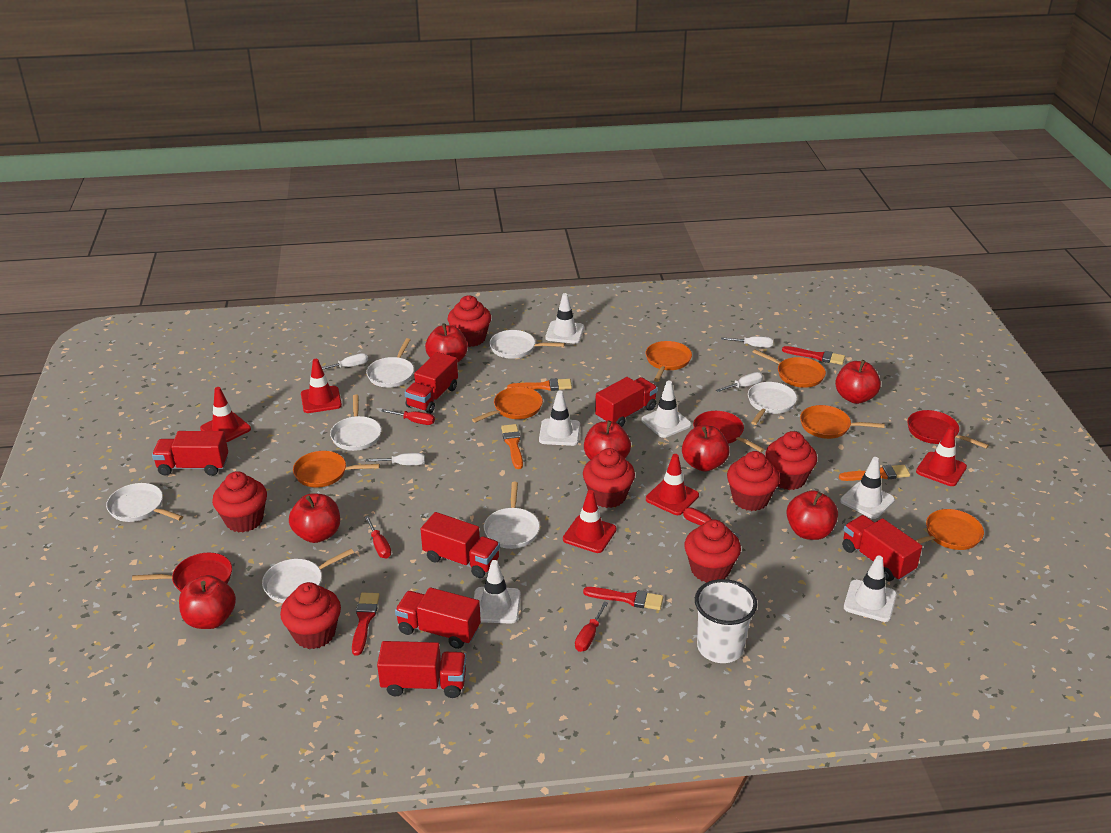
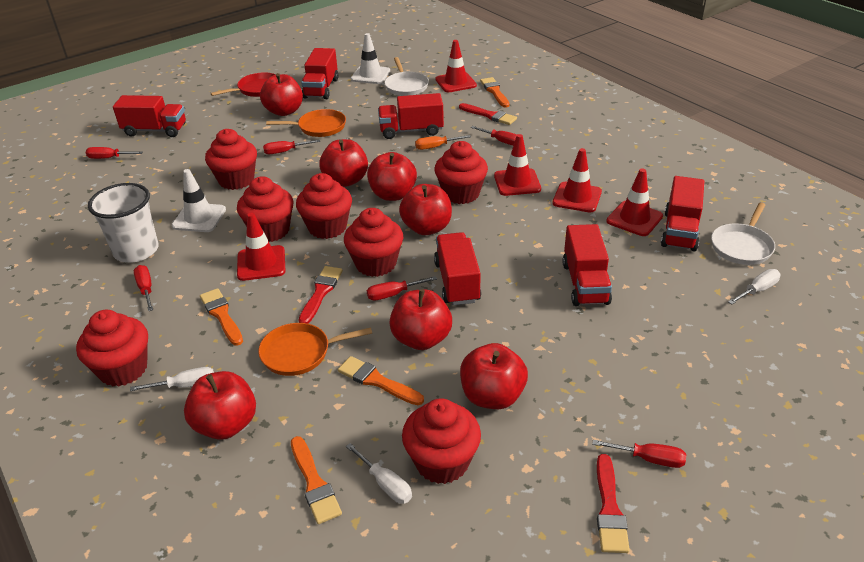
orange brush: [501,424,523,469] [507,378,572,391] [839,465,910,481] = 3 -> [200,288,243,346] [291,436,342,524] [338,356,424,405] [480,77,510,108] = 4
orange pan: [293,451,380,488] [472,387,543,423] [645,341,692,382] [752,349,826,388] [800,405,885,439] [915,509,984,550] = 6 -> [258,323,372,376] [266,109,346,137] = 2
orange screwdriver: none = 0 -> [415,135,471,150] = 1
red pan: [132,553,232,592] [693,411,764,452] [907,410,989,449] = 3 -> [211,73,276,97] = 1
red screwdriver: [365,516,391,558] [381,409,435,425] [575,601,608,652] [683,507,741,538] = 4 -> [86,147,143,159] [134,265,153,311] [263,140,320,154] [367,276,437,300] [471,126,517,146] [592,440,686,468] = 6
red truck: [152,431,228,476] [377,641,466,698] [395,587,481,649] [405,352,458,414] [421,512,500,578] [595,377,658,427] [842,515,922,581] = 7 -> [113,95,186,137] [301,48,338,99] [378,93,444,139] [434,232,481,305] [562,224,612,306] [661,176,704,252] = 6
white pan: [106,483,183,522] [262,549,354,603] [330,394,381,451] [366,338,414,388] [484,482,540,549] [489,330,565,359] [748,382,797,425] = 7 -> [384,57,429,96] [711,202,775,265] = 2
white screwdriver: [322,353,368,370] [365,453,425,465] [716,372,763,392] [721,336,773,348] = 4 -> [130,367,214,391] [346,443,412,504] [728,269,780,304] = 3
white traffic cone: [474,560,521,624] [539,390,580,446] [545,293,584,344] [641,381,691,438] [840,457,895,519] [844,556,897,622] = 6 -> [172,169,226,232] [351,33,390,84] = 2

